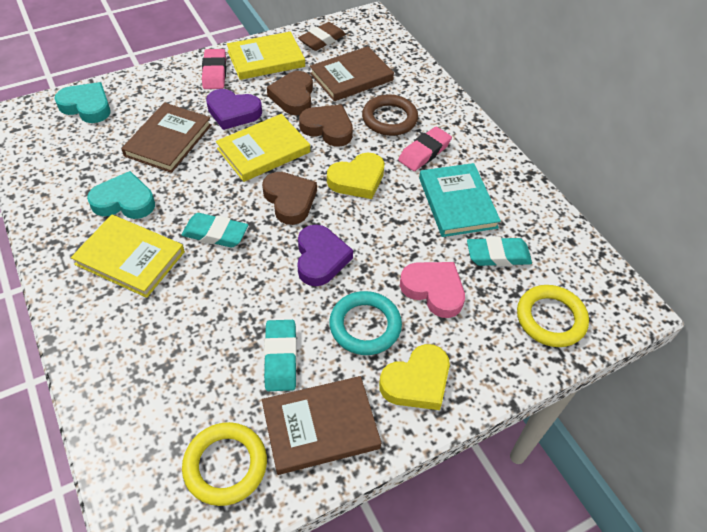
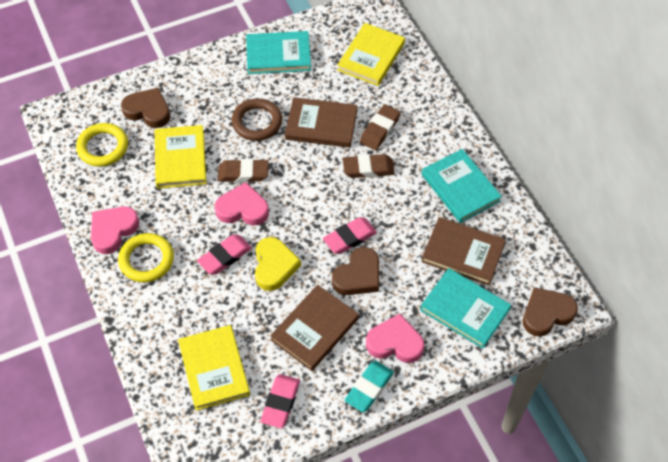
brown eraser: [298,22,346,51] = 1 -> [218,159,269,183] [343,154,395,178] [360,104,401,150] = 3
pink eraser: [202,49,226,89] [398,127,452,171] = 2 -> [197,234,252,274] [260,374,300,428] [323,217,377,254] = 3
pink heart: [400,262,465,318] = 1 -> [91,207,139,254] [215,182,269,226] [366,313,424,363] = 3
purple heart: [206,89,262,130] [297,225,353,286] = 2 -> none = 0
turquoise book: [419,163,501,237] = 1 -> [246,31,311,74] [420,268,511,349] [422,149,502,223] = 3
turquoise eraser: [182,213,248,248] [264,320,297,391] [467,237,532,266] = 3 -> [345,361,394,412] = 1
turquoise heart: [54,82,111,123] [87,171,155,219] = 2 -> none = 0
turquoise ring: [329,291,402,355] = 1 -> none = 0
yellow heart: [327,152,385,199] [379,344,450,410] = 2 -> [255,237,301,291] = 1

